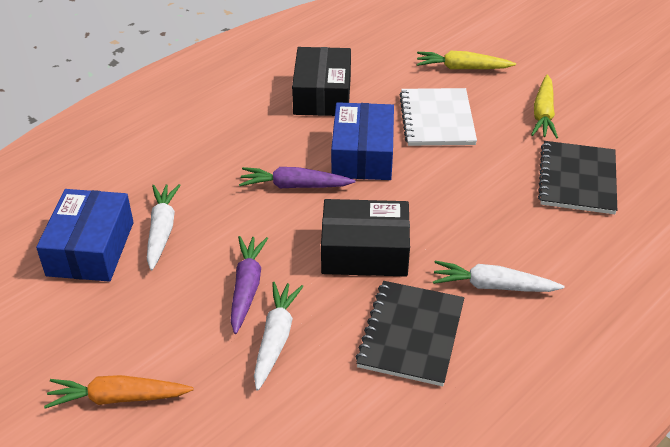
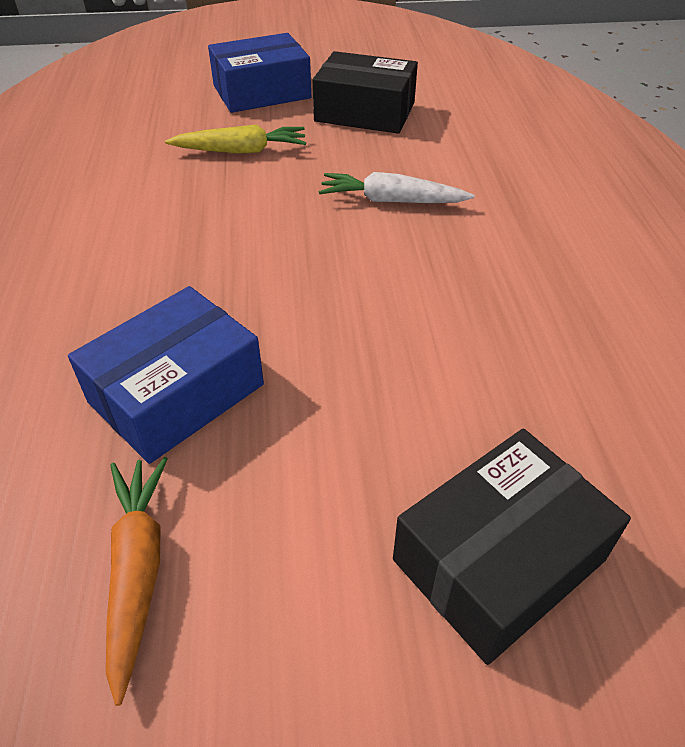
black notebook: [355,281,464,386] [538,141,617,214] = 2 -> none = 0
purple carrot: [230,236,268,334] [239,167,356,188] = 2 -> none = 0
white carrot: [147,184,181,270] [254,282,304,391] [433,261,564,292] = 3 -> [319,172,475,203] = 1
white notebook: [399,88,477,146] = 1 -> none = 0
yellow carrot: [417,51,516,69] [531,75,558,139] = 2 -> [165,124,306,154] = 1

